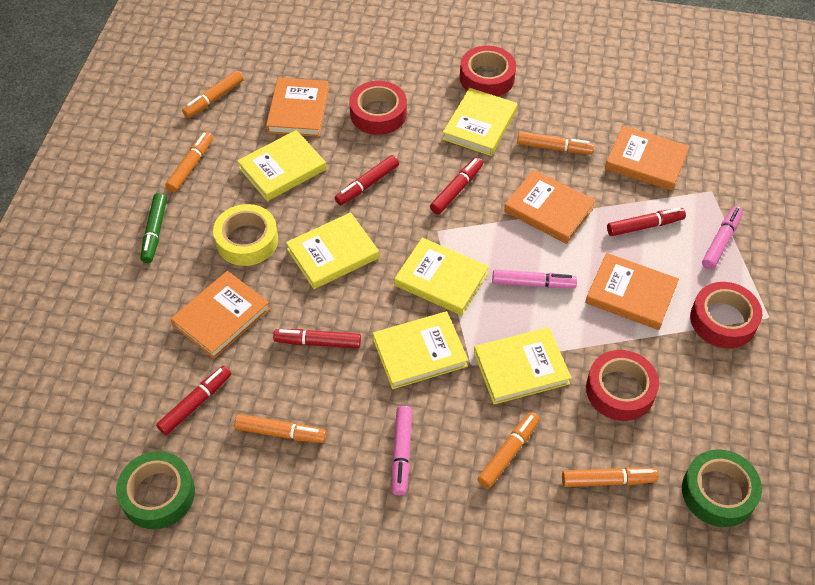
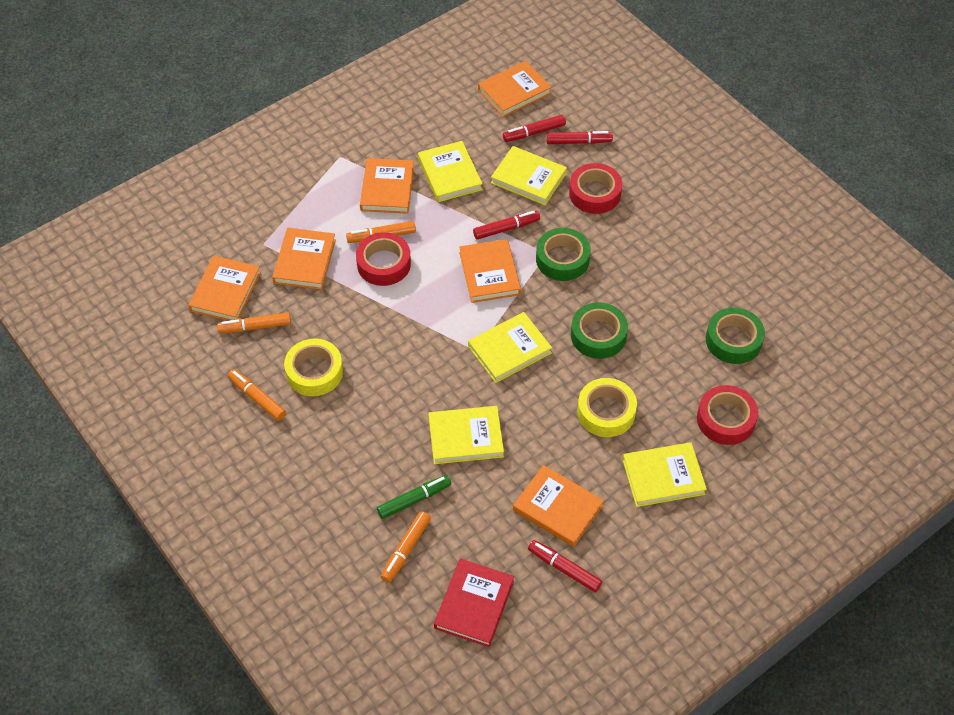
green tape: [116,451,195,529] [682,449,762,527] = 2 -> [536,228,591,281] [571,302,628,359] [706,308,765,364] = 3
orange book: [171,271,270,359] [266,78,329,137] [504,169,596,244] [585,253,679,330] [605,125,690,191] = 5 -> [188,256,261,321] [272,228,336,290] [360,158,414,214] [459,239,521,303] [478,61,552,117] [513,465,604,547] = 6
orange marker: [165,132,213,192] [182,70,244,118] [234,414,327,443] [477,412,540,488] [517,131,594,154] [562,467,658,487] = 6 -> [217,313,291,333] [228,369,286,421] [346,221,416,243] [381,511,431,583] = 4
pink marker: [392,406,412,495] [492,270,577,288] [702,206,743,270] = 3 -> none = 0
red book: none = 0 -> [434,558,514,647] = 1
red marker: [156,366,231,435] [273,329,361,348] [335,155,399,205] [430,157,483,214] [607,208,686,236] = 5 -> [473,211,540,240] [503,115,566,142] [528,540,602,592] [546,131,613,144] = 4
red tape: [349,81,407,135] [460,46,516,97] [586,350,659,421] [690,282,762,348] = 4 -> [356,232,411,286] [569,163,622,214] [697,385,758,445] = 3
yellow book: [237,130,326,201] [286,212,379,289] [373,311,468,389] [394,238,489,316] [443,88,518,156] [474,327,572,404] = 6 -> [418,141,483,202] [429,406,504,464] [468,312,552,383] [491,146,567,205] [622,442,707,507] = 5
yellow tape: [213,204,278,266] = 1 -> [284,339,343,396] [577,378,637,437] = 2

